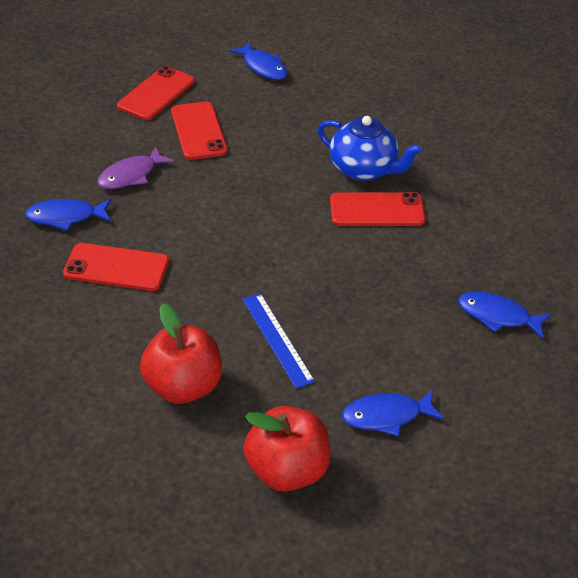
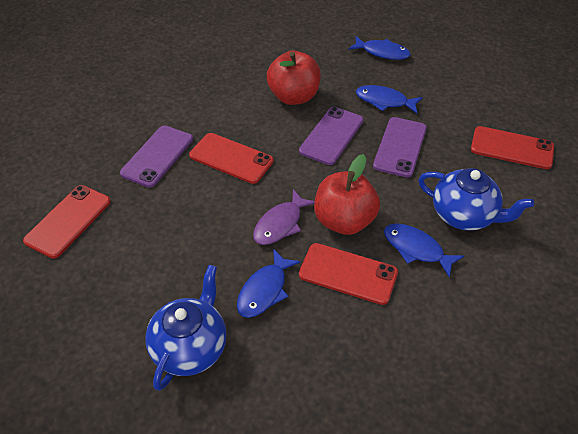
blue ruler: [243,293,315,388] = 1 -> none = 0
blue teapot: [318,116,422,181] = 1 -> [145,265,227,391] [418,168,534,231] = 2
purple phone: none = 0 -> [120,126,193,187] [299,107,363,165] [373,117,427,177] = 3

